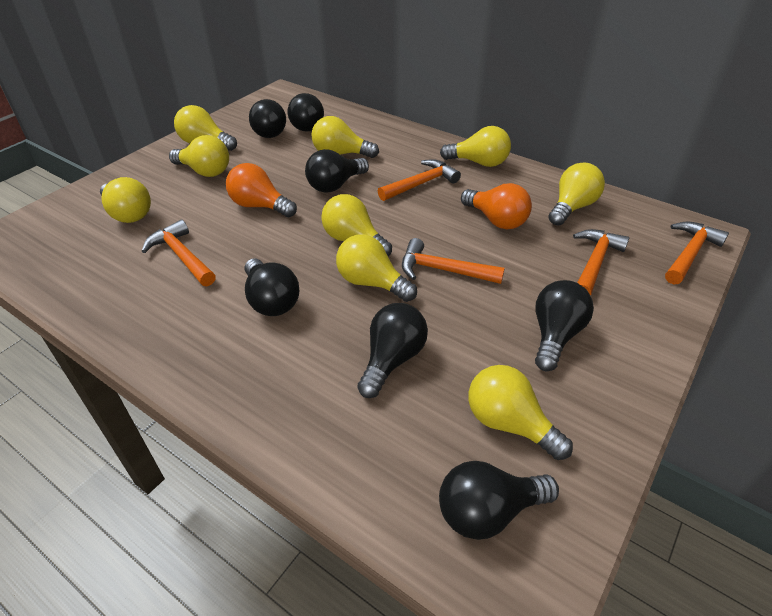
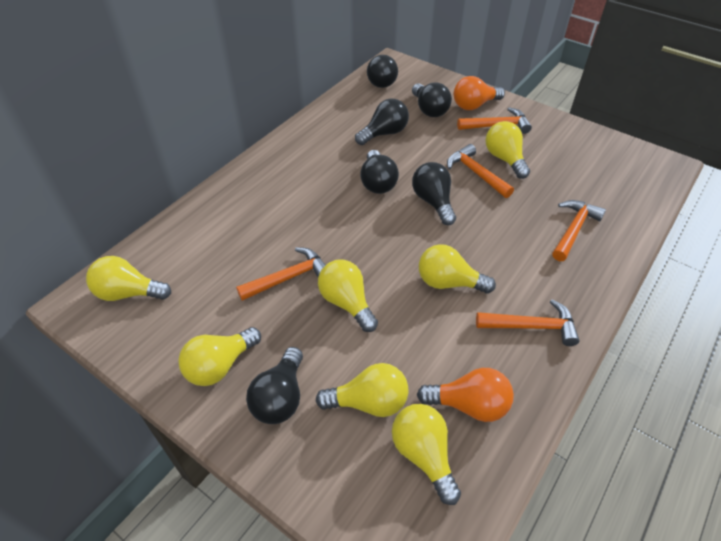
black light bulb: [244,258,299,316] [249,99,286,138] [288,93,324,132] [305,149,369,193] [357,303,428,398] [439,461,559,540] [535,280,594,371] = 7 -> [246,347,303,424] [355,99,409,145] [360,150,399,194] [367,55,398,88] [412,83,452,117] [412,162,456,225] = 6
yellow light bulb: [100,177,151,223] [169,135,229,177] [174,105,237,151] [311,116,379,158] [321,194,392,256] [336,234,417,302] [440,126,511,167] [468,365,573,460] [548,163,605,226] = 9 -> [86,256,171,301] [178,327,261,386] [316,363,409,417] [318,260,378,332] [392,404,461,505] [419,244,496,293] [486,121,530,179] = 7

